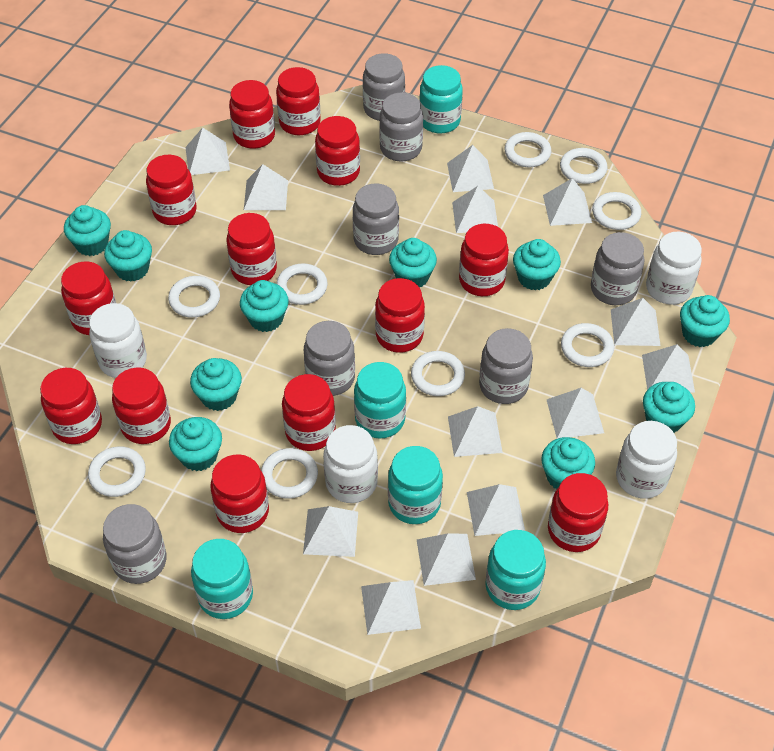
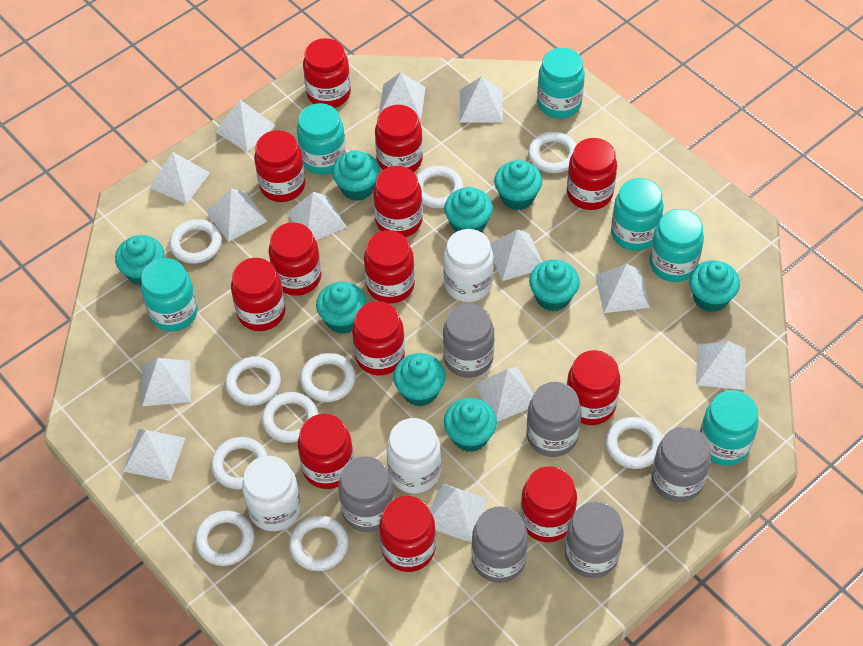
grey jar: [103,504,167,584] [304,321,355,396] [353,183,399,255] [363,53,405,121] [379,93,423,162] [479,328,533,404] [591,232,644,305] = 7 -> [338,456,395,532] [443,304,494,378] [471,506,528,583] [527,382,581,457] [565,502,624,578] [651,426,711,502] = 6
turquoise cupcake: [64,205,111,256] [104,230,152,282] [169,417,222,471] [190,358,242,411] [240,280,289,332] [389,238,437,288] [513,239,561,290] [541,437,595,489] [643,382,695,433] [680,295,730,347] = 10 -> [115,235,165,286] [316,282,367,334] [332,150,380,201] [393,353,446,407] [444,187,493,232] [444,398,497,452] [494,160,542,210] [529,260,580,311] [689,260,740,312] = 9
turquoise jar: [191,539,253,619] [354,362,406,438] [388,446,443,524] [419,65,463,134] [485,530,546,610] = 5 -> [141,258,198,331] [297,103,346,175] [537,48,585,118] [611,178,664,251] [650,209,704,282] [700,390,759,466] = 6
white jar: [89,303,147,378] [323,425,378,503] [616,421,677,499] [646,232,702,305] = 4 -> [242,456,301,531] [387,418,441,493] [443,229,494,302] = 3
white ring: [88,446,146,497] [168,276,220,318] [261,448,318,499] [276,263,328,305] [411,351,465,396] [505,132,551,167] [560,148,607,184] [561,323,614,367] [592,192,641,230] = 9 -> [169,219,222,264] [195,511,254,566] [211,437,268,489] [225,356,281,406] [262,392,318,443] [289,516,349,571] [300,353,356,402] [417,166,464,208] [528,132,577,173] [605,417,662,469] = 10

